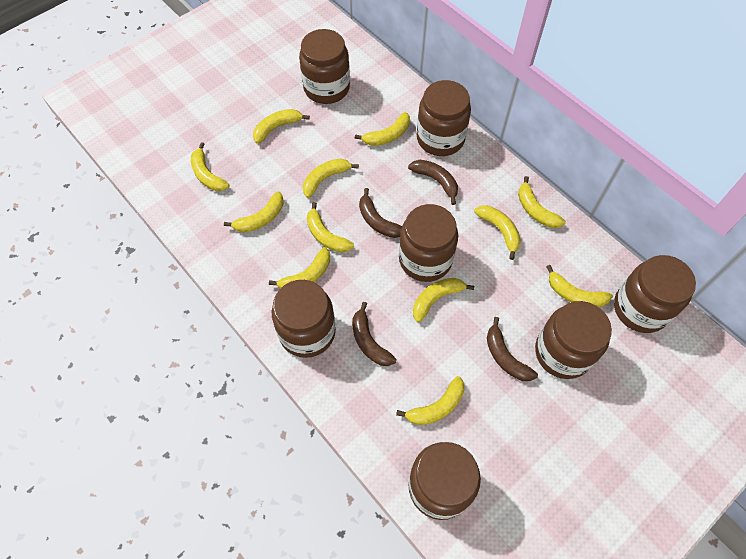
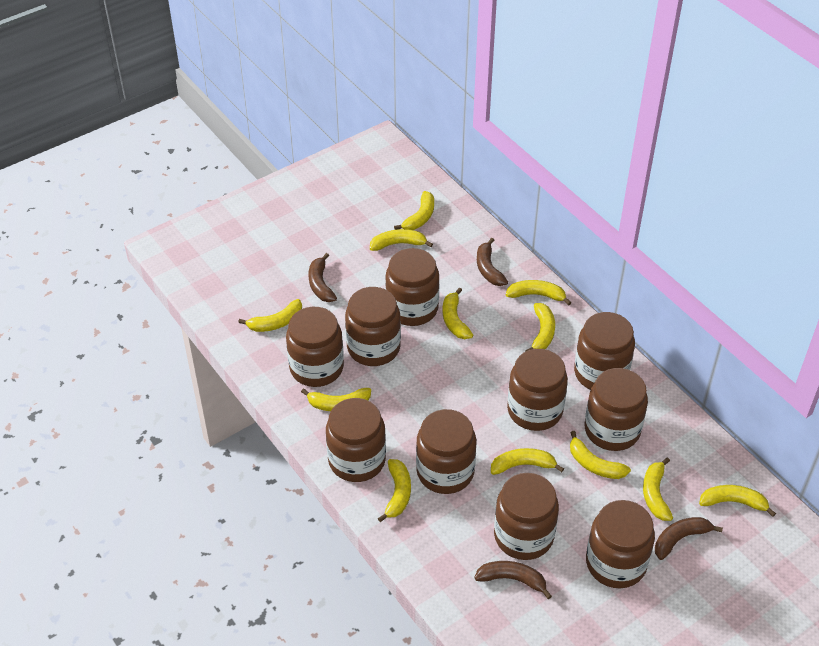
brown jar: [272,280,336,358] [299,29,350,104] [399,204,458,282] [409,442,481,520] [417,80,471,156] [535,301,612,379] [614,255,696,333] = 7 -> [286,307,344,387] [326,398,386,482] [345,287,401,366] [385,248,439,326] [416,409,476,494] [494,473,559,560] [507,349,568,431] [574,312,635,390] [585,368,648,451] [586,500,655,588] = 10

